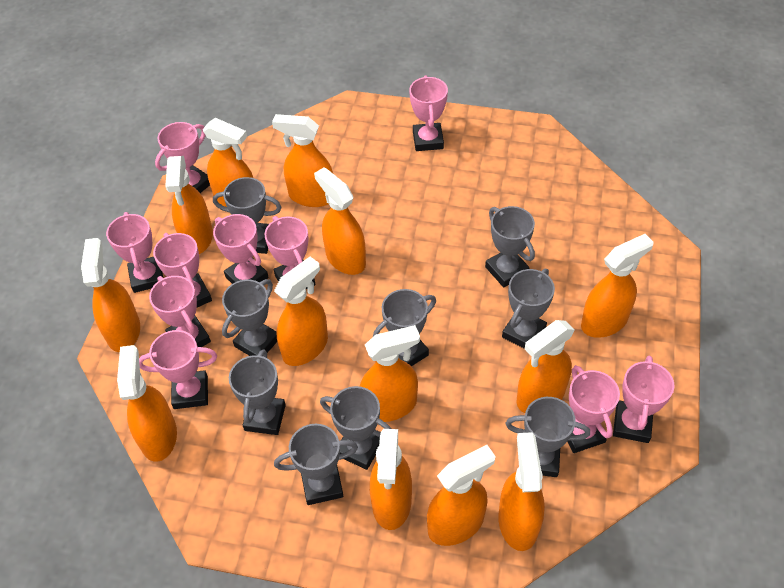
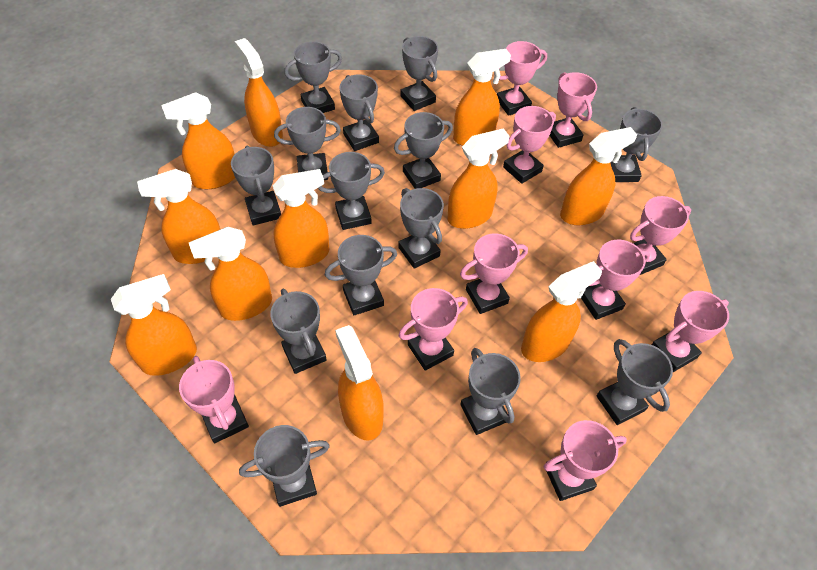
grey trophy: [213,177,282,254] [222,279,277,356] [229,349,286,435] [274,424,358,505] [320,386,392,470] [373,289,436,366] [485,206,535,287] [502,269,555,349] [505,397,590,477] = 9 -> [231,145,281,226] [239,425,330,507] [270,289,327,374] [274,107,341,180] [284,41,342,113] [318,152,385,230] [325,235,397,315] [339,74,379,151] [394,112,453,189] [398,188,444,269] [401,36,438,111] [460,348,521,435] [597,339,673,425] [611,107,663,182] = 14
orange spray bottle: [81,238,140,352] [117,345,177,462] [165,156,213,254] [203,118,253,207] [272,114,333,207] [274,257,328,366] [314,167,366,275] [360,325,420,422] [370,429,412,530] [427,445,496,546] [498,432,545,551] [516,320,575,413] [581,234,654,338] = 13 -> [111,274,197,376] [137,169,220,264] [161,92,235,189] [189,227,272,321] [235,38,283,147] [273,169,329,268] [335,325,384,441] [448,128,510,229] [453,49,511,146] [521,261,602,362] [560,127,637,225] = 11

